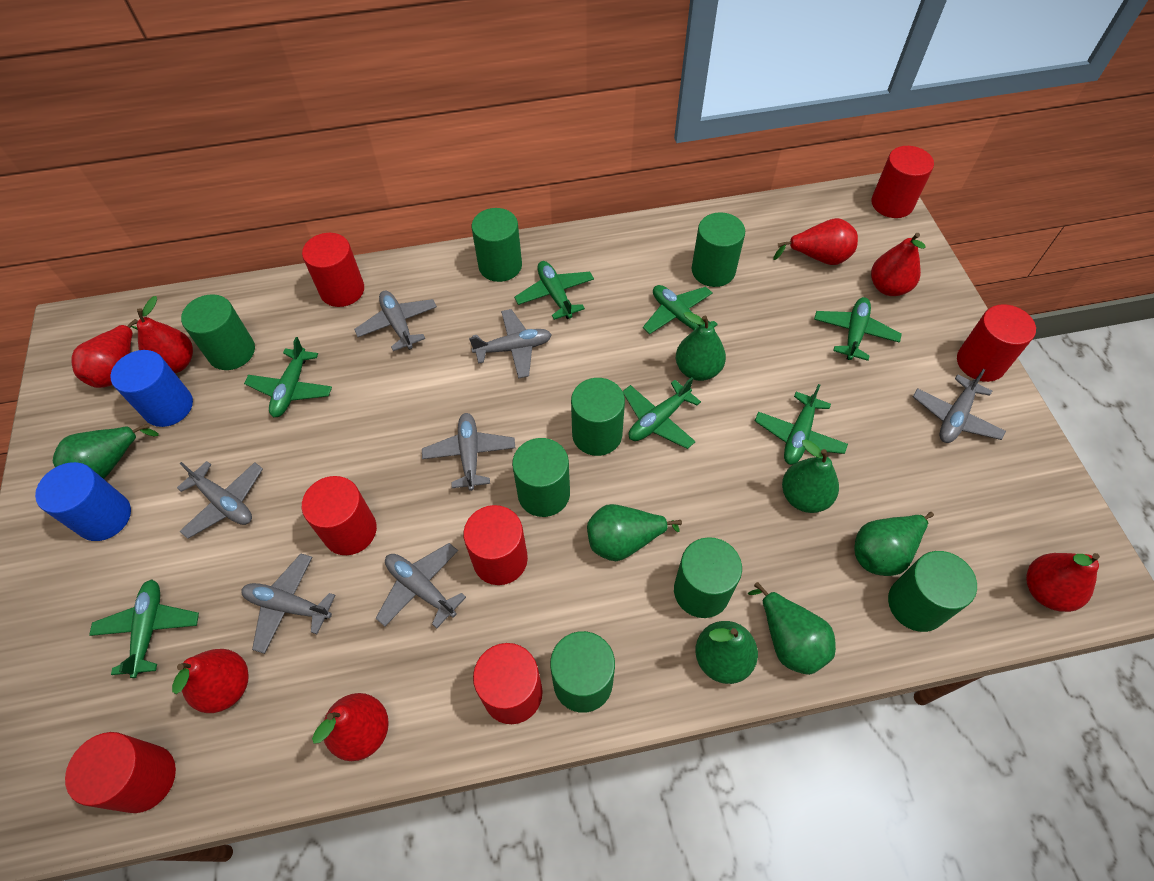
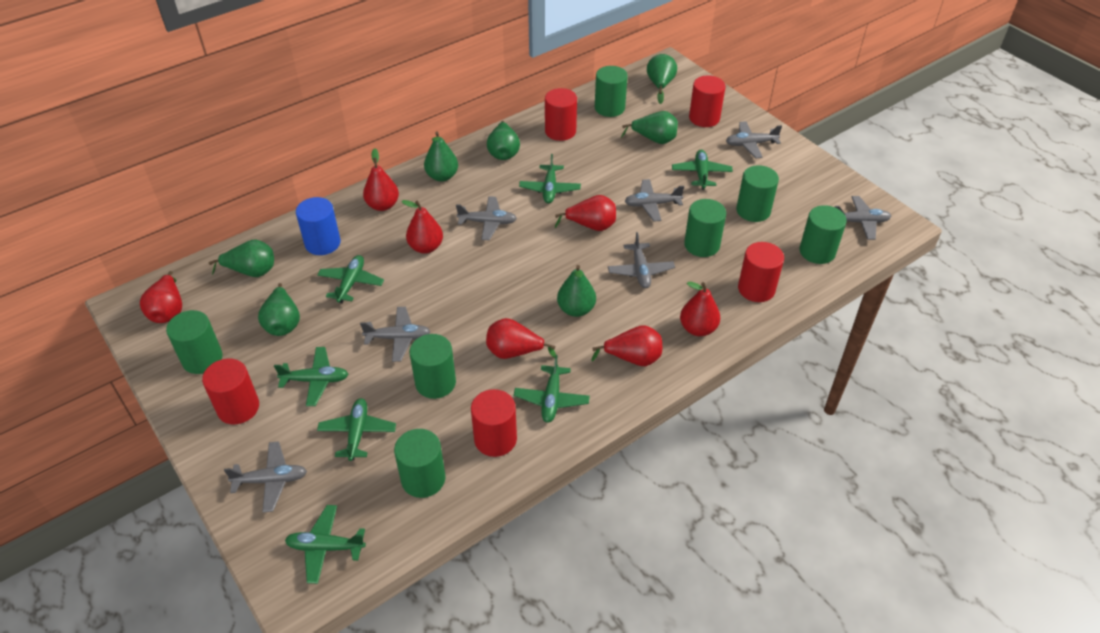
blue cylinder: [35,462,131,541] [110,350,193,427] = 2 -> [296,197,341,255] = 1
green cylinder: [181,294,255,370] [472,208,522,282] [512,438,570,517] [550,631,615,713] [571,378,625,456] [674,537,742,618] [691,212,745,287] [888,551,977,632] = 8 -> [166,310,223,374] [394,429,446,498] [410,334,456,399] [595,66,628,117] [684,199,726,257] [736,165,779,222] [800,205,847,264] = 7
red cylinder: [65,732,176,813] [302,233,364,307] [302,476,377,555] [463,505,528,585] [473,643,543,724] [871,146,934,218] [957,304,1036,382] = 7 -> [202,358,259,424] [471,389,517,457] [545,88,577,141] [689,75,726,127] [738,242,784,302] = 5

